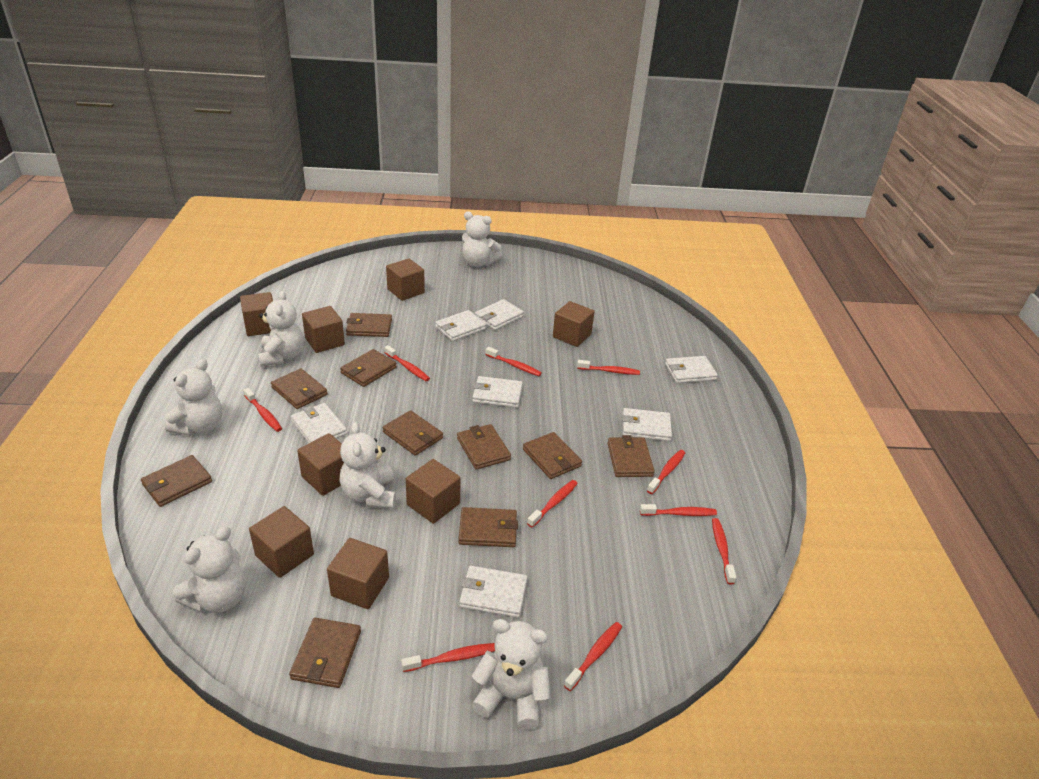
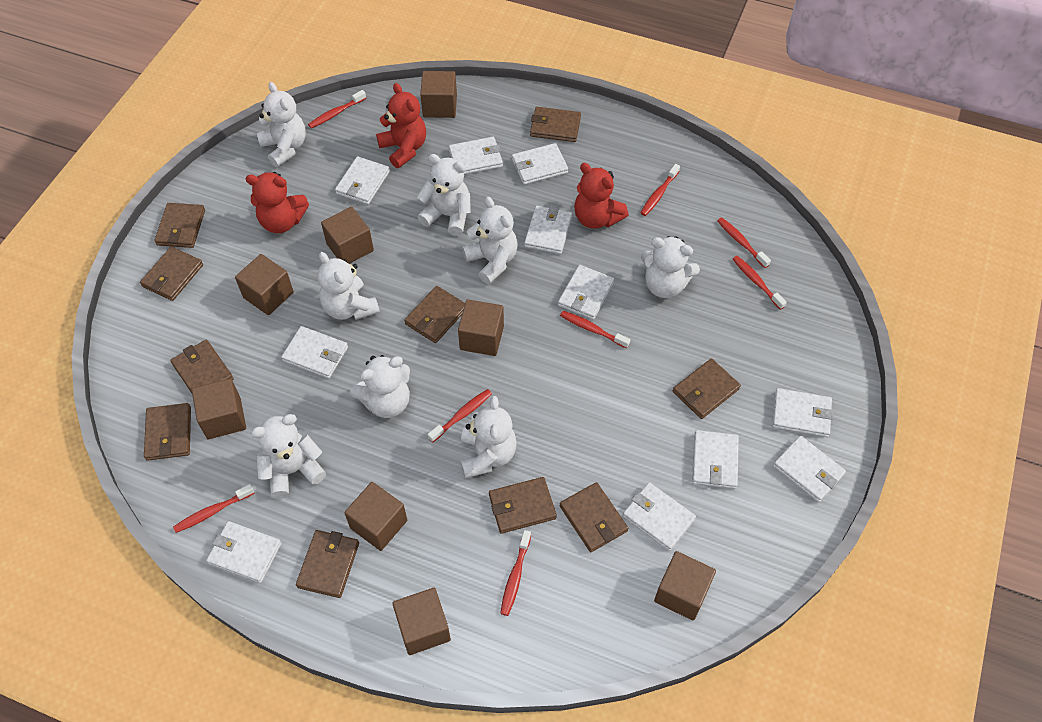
red teddy bear: none = 0 -> [246,172,309,233] [376,83,426,168] [574,163,629,229] = 3
red toothbrush: [244,388,282,432] [384,345,430,381] [401,643,495,672] [485,347,542,376] [527,480,578,527] [564,622,622,691] [577,360,640,375] [640,504,717,516] [647,450,685,494] [712,518,736,585] = 10 -> [173,484,254,533] [308,90,366,128] [428,389,492,443] [500,530,531,616] [560,311,630,348] [641,164,680,216] [717,217,771,268] [733,256,787,310] = 8
white teddy bear: [165,359,222,436] [173,526,246,613] [258,291,303,367] [340,422,396,509] [462,211,501,267] [471,619,550,730] = 6 -> [250,414,326,499] [257,82,306,167] [317,252,380,320] [350,355,410,418] [417,154,471,236] [461,396,517,478] [462,197,518,284] [641,236,700,298] = 8
white wallet: [291,403,347,443] [435,310,486,341] [459,566,527,618] [472,376,523,408] [475,299,524,330] [622,408,672,441] [665,356,718,383] = 7 -> [206,521,282,583] [281,326,348,379] [335,156,390,205] [449,137,503,175] [512,143,568,185] [524,206,572,254] [558,265,614,320] [622,482,696,551] [692,430,739,489] [772,388,833,437] [773,436,846,502] = 11

